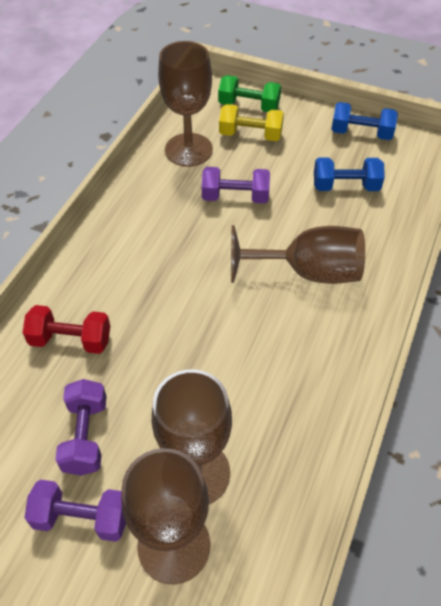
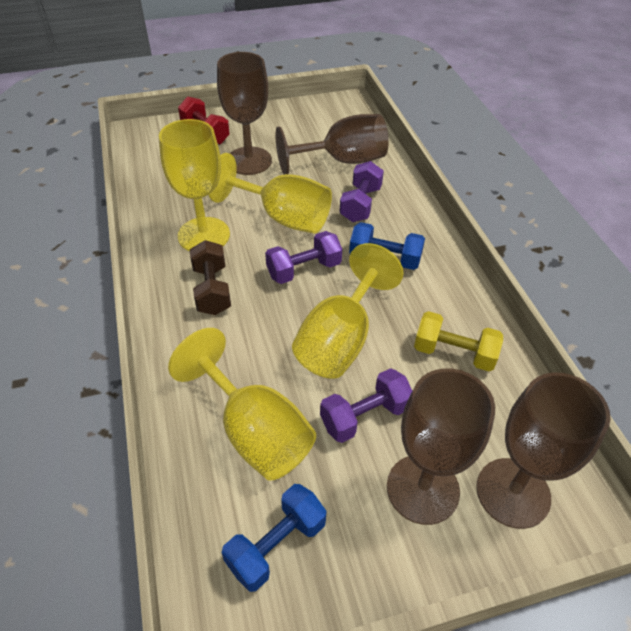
brown dumbbell: none = 0 -> [190,240,231,315] = 1
green dumbbell: [218,75,281,112] = 1 -> none = 0
yellow goblet: none = 0 -> [159,119,230,251] [168,328,316,481] [209,153,332,234] [292,243,404,379] = 4

